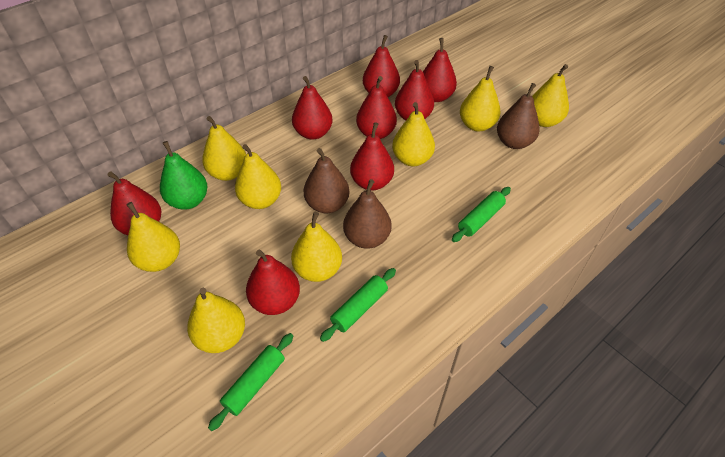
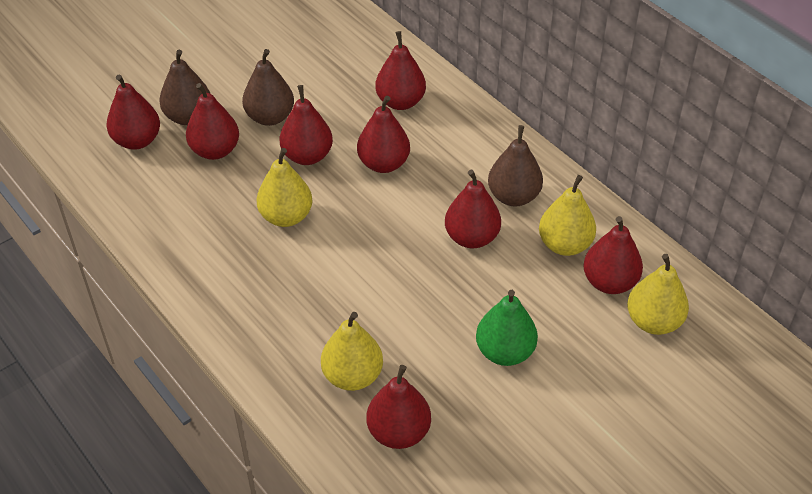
green rolling pin: [208,333,293,431] [320,268,396,342] [452,187,511,242] = 3 -> none = 0
yellow pear: [127,202,180,272] [187,288,245,353] [202,116,246,181] [235,144,281,209] [291,212,342,282] [392,102,435,166] [460,66,501,131] [532,64,569,127] = 8 -> [257,148,313,227] [321,312,383,391] [539,175,596,256] [627,254,689,335] = 4

